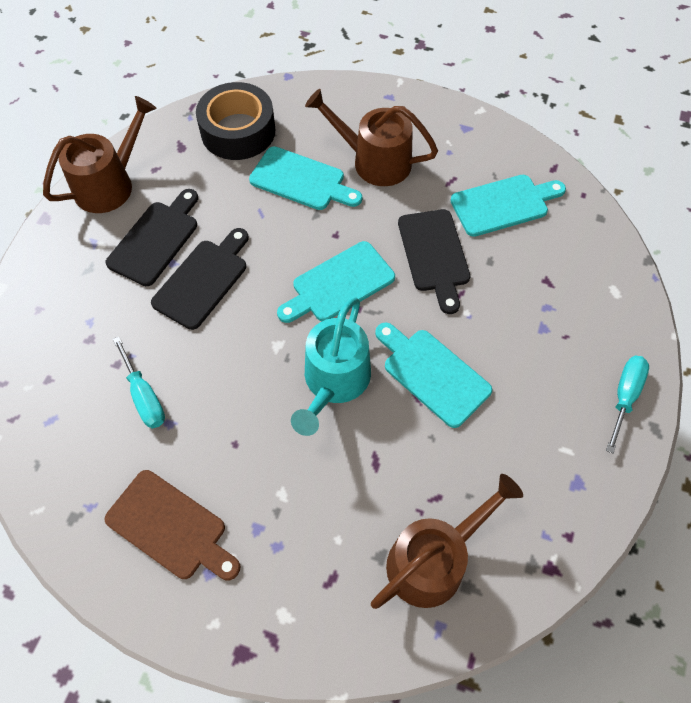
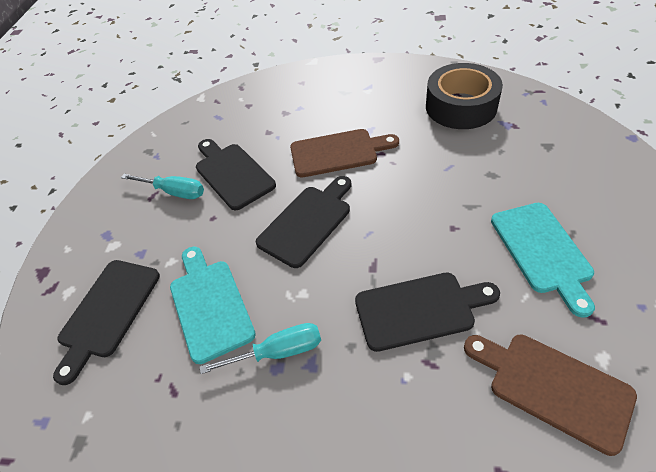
black cutting board: [105,189,198,286] [151,228,249,330] [398,209,470,314] = 3 -> [53,260,160,385] [196,139,276,210] [256,176,351,268] [355,273,500,352] = 4
brown cutting board: [104,470,240,580] = 1 -> [290,129,399,177] [464,335,637,456] = 2
brown watering can: [43,96,157,213] [305,89,438,186] [371,474,523,609] = 3 -> none = 0
turquoise cutting board: [249,146,362,210] [277,241,395,323] [375,322,492,428] [450,175,566,237] = 4 -> [170,247,256,364] [491,203,595,318] = 2
turquoise watering can: [291,297,371,436] = 1 -> none = 0

